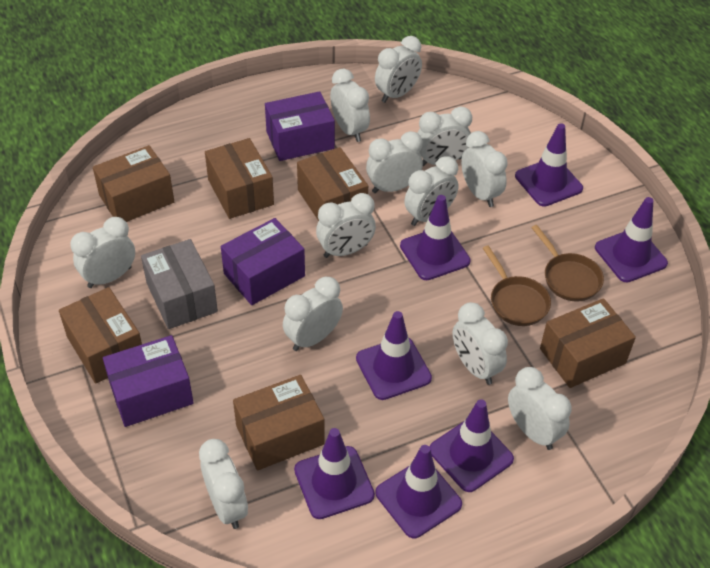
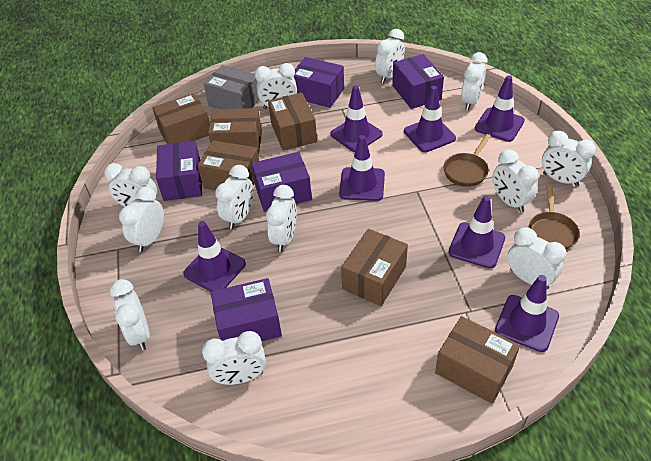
purple box: [103,335,194,427] [221,218,305,305] [265,91,335,161] = 3 -> [156,141,202,201] [211,278,282,342] [251,152,312,212] [294,57,344,108] [392,54,444,109] = 5

